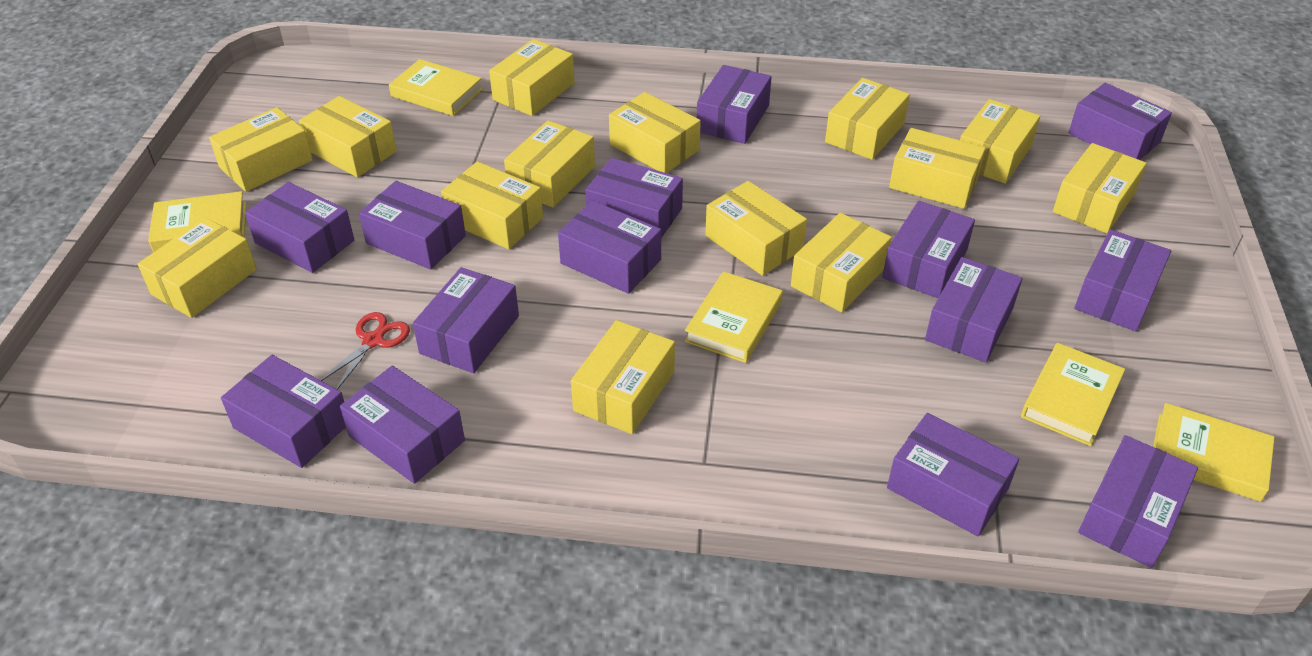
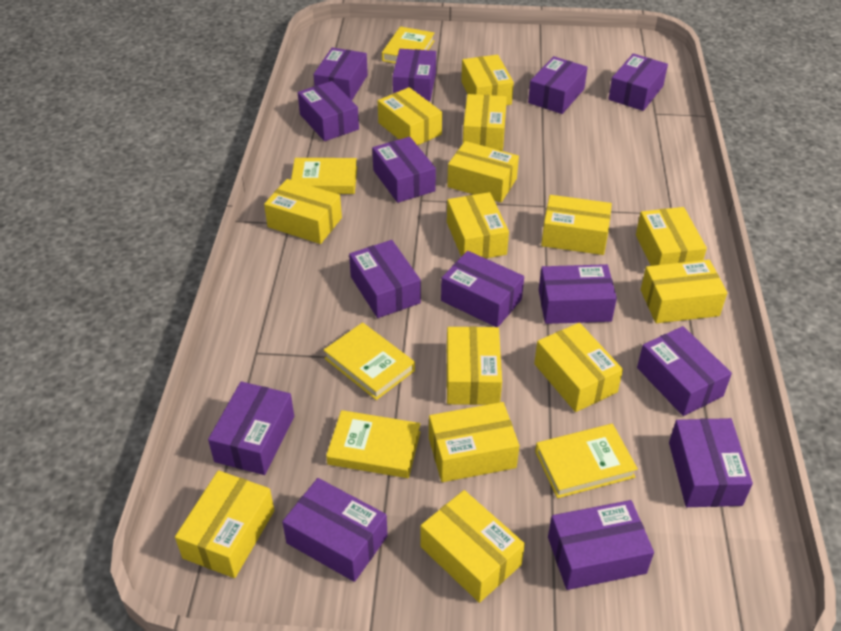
red scissors: [320,312,410,390] = 1 -> none = 0

